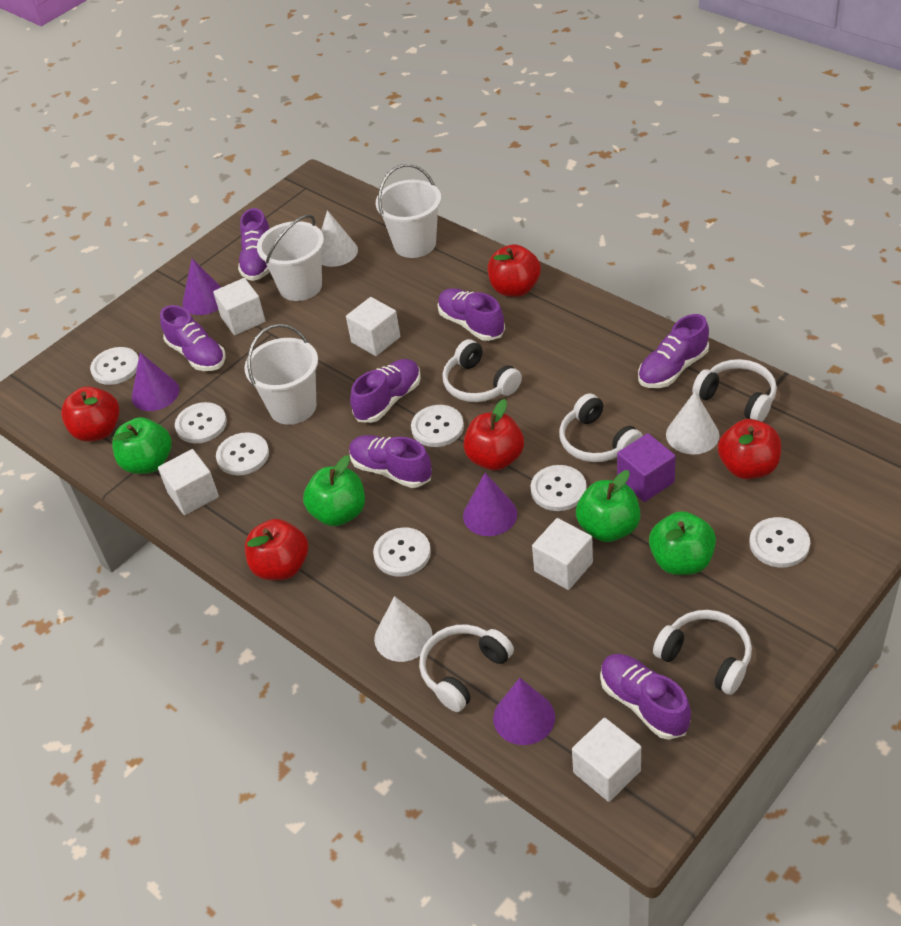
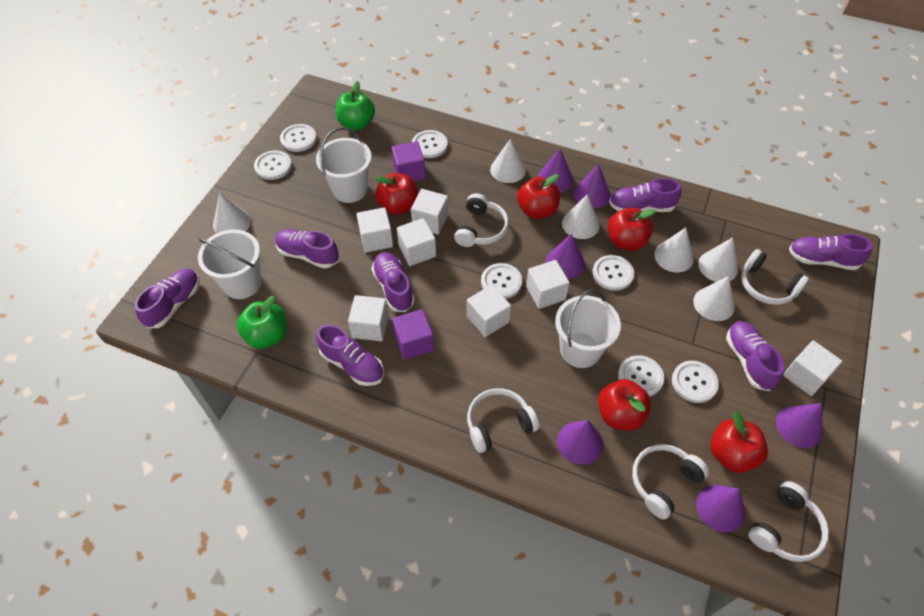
green apple: [112,417,172,474] [303,455,365,526] [576,470,640,542] [649,511,716,575] = 4 -> [237,296,286,349] [336,81,375,130] = 2
purple cone: [132,352,179,411] [183,259,221,315] [463,473,517,536] [493,678,555,745] = 4 -> [538,149,573,192] [546,234,585,279] [557,420,603,465] [574,164,610,208] [696,485,745,532] [776,403,823,448] = 6
purple cube: [617,433,676,502] = 1 -> [392,141,426,181] [392,309,434,360] = 2
white cone: [321,210,358,267] [374,596,432,662] [666,391,719,455] = 3 -> [213,193,251,233] [490,139,526,183] [562,194,600,239] [654,228,694,272] [693,276,735,321] [698,237,738,282] = 6
white cube: [158,449,219,515] [213,278,265,335] [346,297,400,356] [532,518,593,590] [572,718,641,802] = 5 -> [348,295,389,341] [356,207,393,253] [397,218,436,266] [411,189,448,234] [467,285,511,337] [526,260,569,309] [783,340,842,396] = 7

